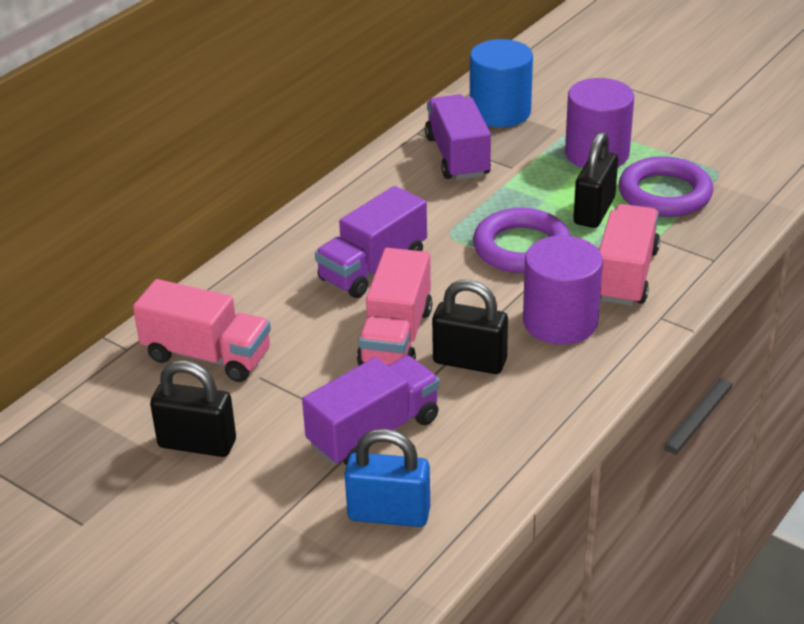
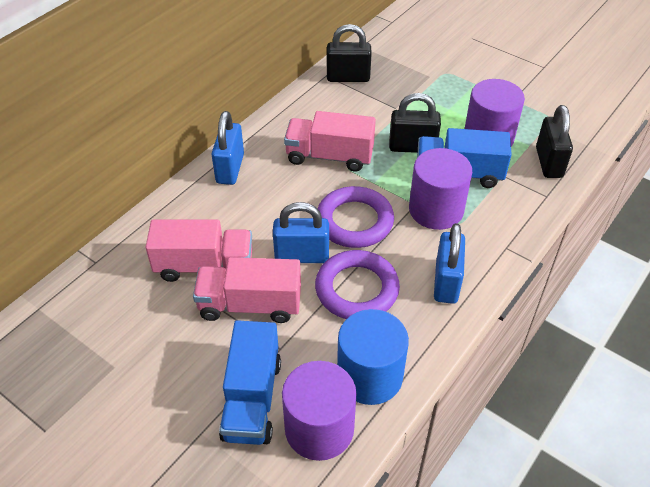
blue padlock: [345,429,430,527] = 1 -> [211,111,244,185] [273,202,329,263] [434,223,465,304] = 3
blue truck: none = 0 -> [219,320,281,445] [417,128,512,188] = 2
purple cylinder: [523,236,603,345] [565,78,634,168] = 2 -> [282,361,356,461] [409,148,472,230] [465,79,525,147] = 3
purple truck: [302,356,440,466] [315,186,427,298] [425,95,491,180] = 3 -> none = 0

